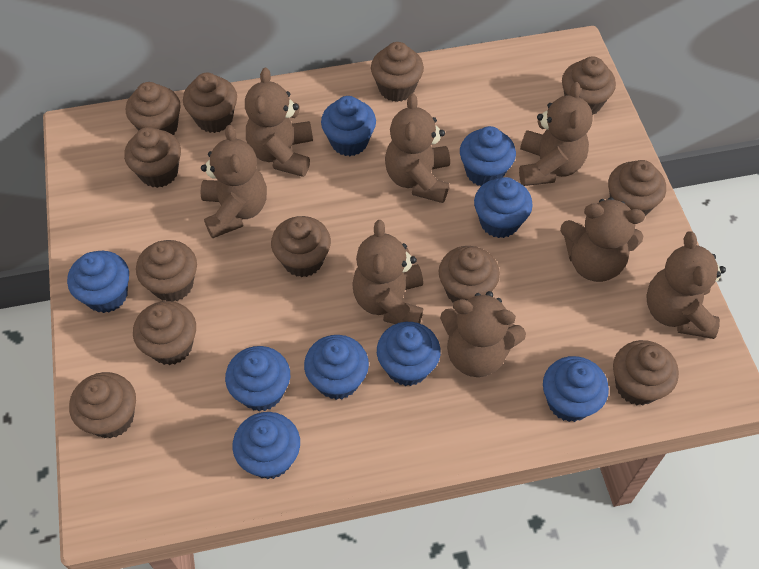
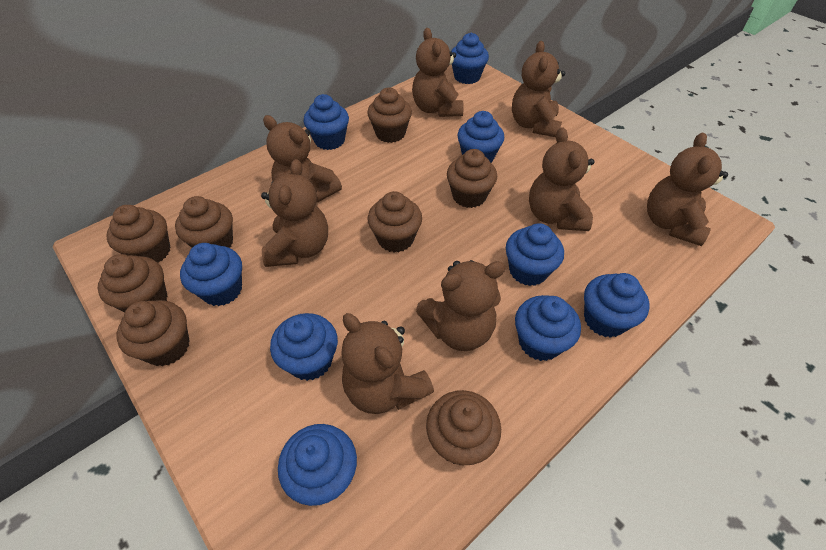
brown cupcake: [69,372,136,439] [124,127,181,188] [126,82,181,135] [133,301,196,365] [136,240,197,302] [183,73,237,133] [271,216,331,277] [371,42,424,102] [439,246,500,303] [562,57,616,115] [608,160,666,216] [613,340,679,406] = 12 -> [98,254,167,313] [106,205,170,263] [116,300,190,366] [175,196,233,248] [367,88,412,143] [368,191,422,252] [426,390,501,465] [447,149,497,208] = 8

